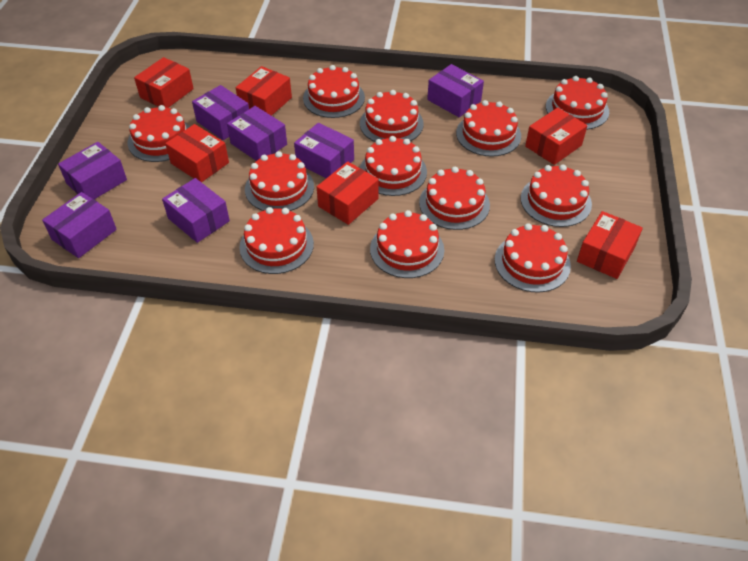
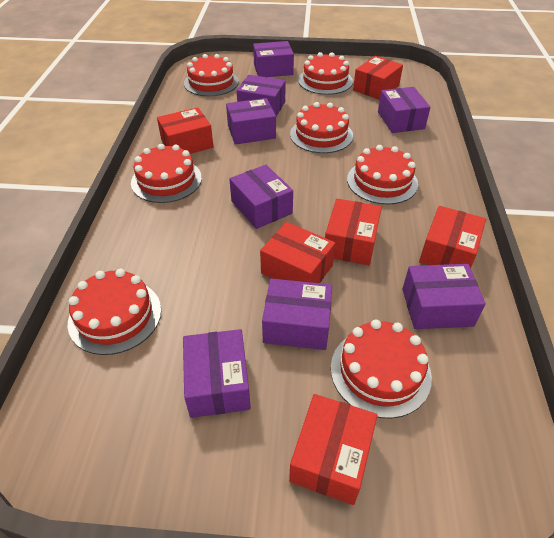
purple box: [42,192,117,258] [58,142,127,199] [162,178,230,243] [192,85,249,140] [227,106,287,161] [294,123,354,178] [427,64,484,117] = 7 -> [183,329,251,418] [226,98,276,145] [229,165,293,229] [237,75,286,116] [253,41,294,77] [262,279,332,350] [378,87,431,133] [402,264,486,329] = 8
red cake: [128,105,190,162] [239,207,314,274] [245,151,314,211] [303,65,365,118] [360,90,424,142] [360,136,427,196] [370,210,444,278] [419,167,490,230] [456,100,521,157] [495,223,571,293] [521,165,592,227] [546,76,609,130] = 12 -> [68,269,161,355] [131,144,202,203] [184,54,239,96] [290,102,353,153] [298,52,353,95] [331,319,432,419] [347,145,418,205] = 7

